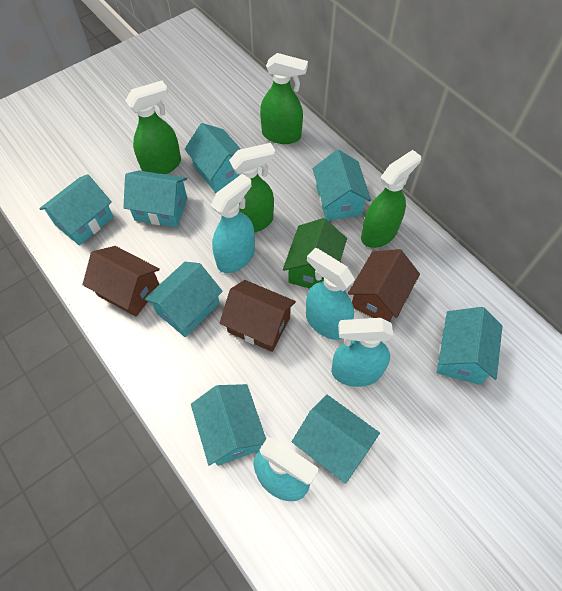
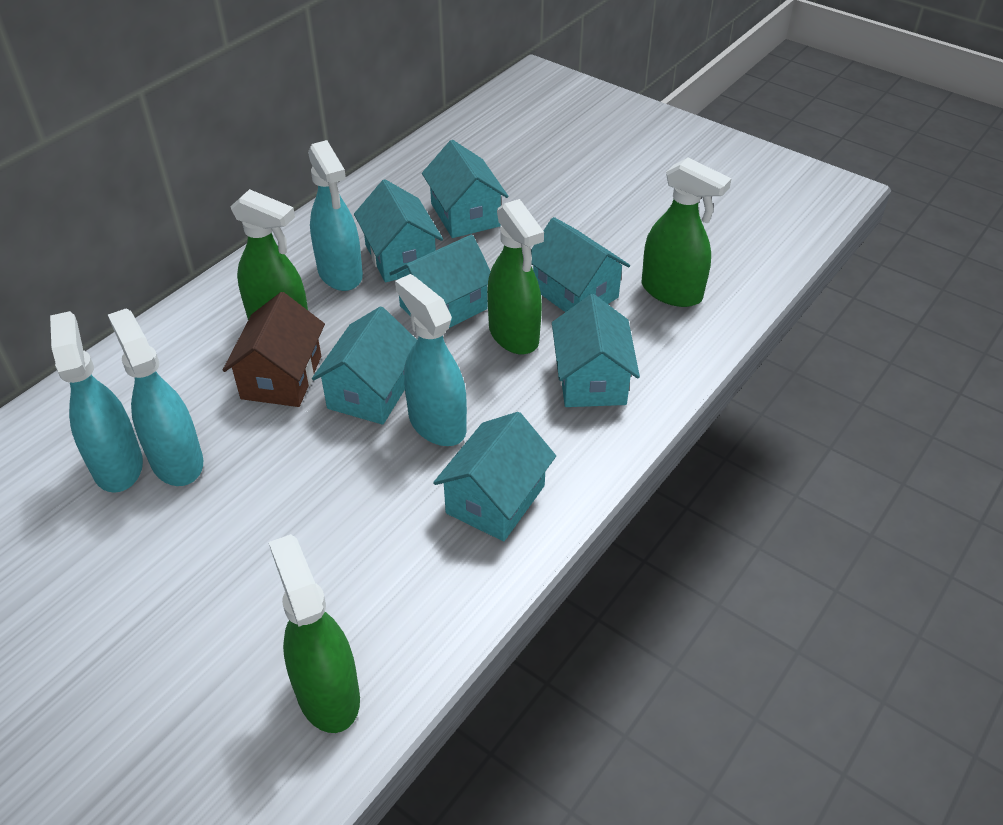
brown house: [82,246,160,317] [220,280,296,352] [348,249,420,322] = 3 -> [223,292,325,407] = 1
green house: [283,218,347,289] = 1 -> none = 0
turquoise house: [39,174,114,246] [123,171,187,227] [144,262,223,337] [185,123,241,193] [191,384,266,466] [292,395,380,484] [313,149,371,221] [437,307,503,385] = 8 -> [312,306,417,425] [354,179,443,282] [389,234,491,328] [422,140,509,238] [433,412,556,541] [531,217,630,312] [552,294,640,407] = 7

